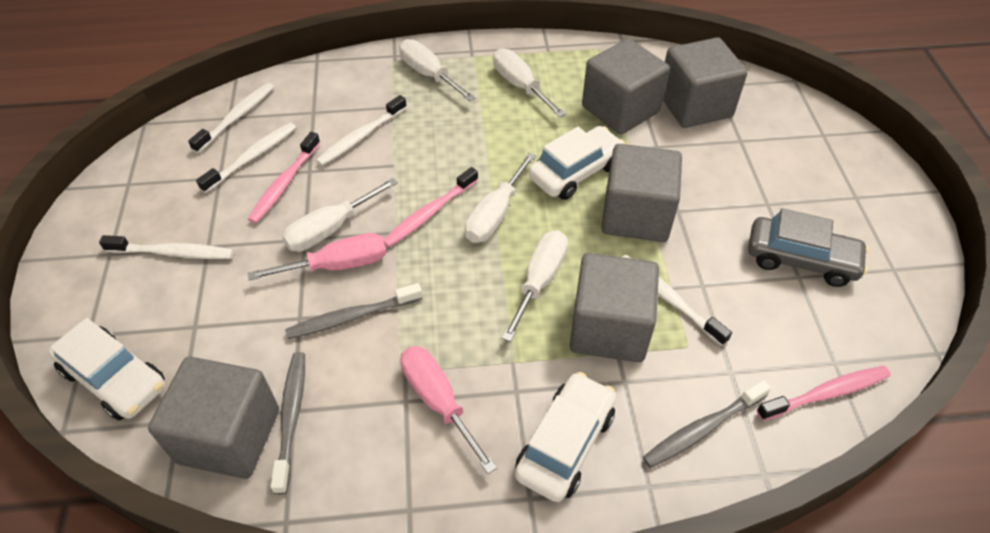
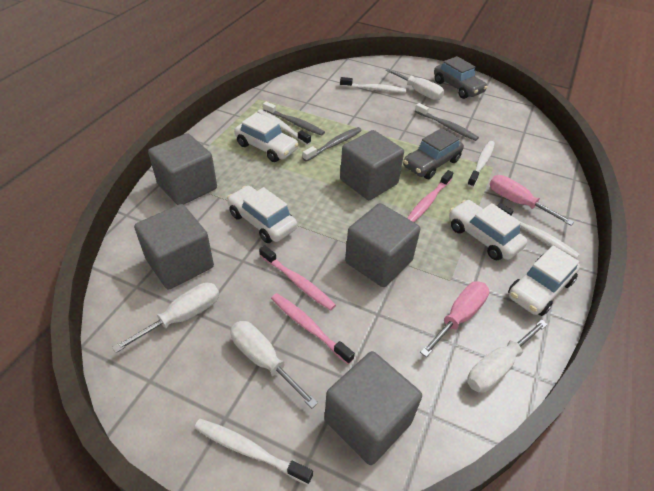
grey car: [748,208,869,287] = 1 -> [403,128,464,179] [434,56,488,99] = 2
white car: [48,318,165,421] [515,372,616,502] [529,126,626,200] = 3 -> [227,186,297,243] [234,112,299,162] [449,200,527,260] [508,245,580,316] = 4
white screwdriver: [282,178,398,252] [399,39,475,101] [465,153,536,243] [493,48,566,117] [501,231,568,342] = 5 -> [112,282,219,353] [230,321,318,408] [385,68,444,100] [467,319,548,393] = 4

